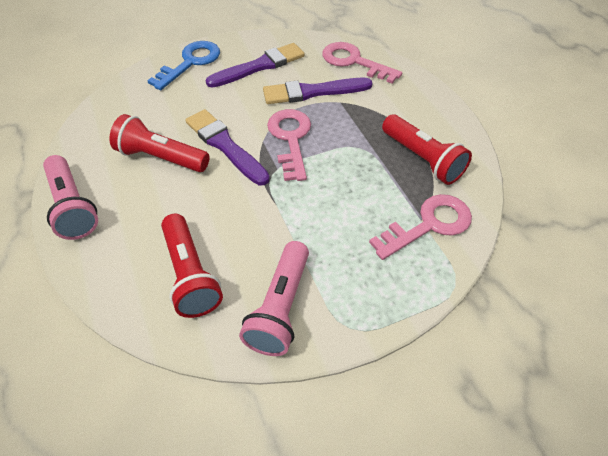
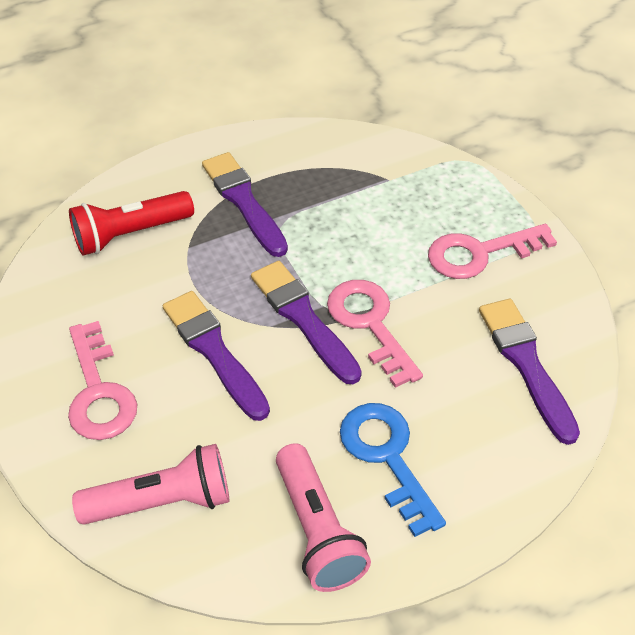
purple brush: [185,109,270,185] [205,43,305,88] [263,77,372,104] = 3 -> [163,291,270,421] [202,152,288,257] [251,261,362,384] [479,299,580,445] = 4
red flashlight: [109,114,210,172] [161,214,223,318] [382,114,472,185] = 3 -> [69,191,194,256] = 1

